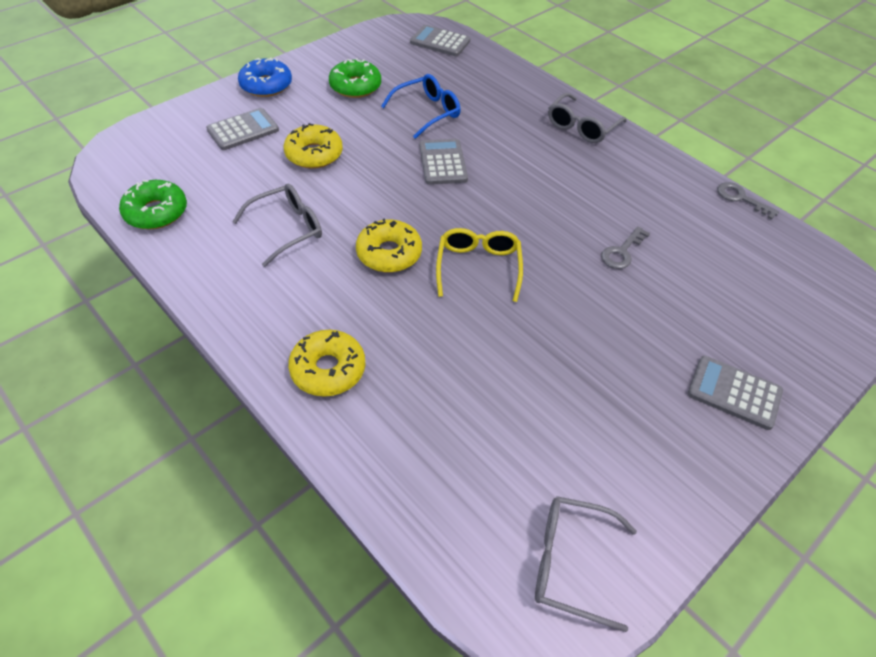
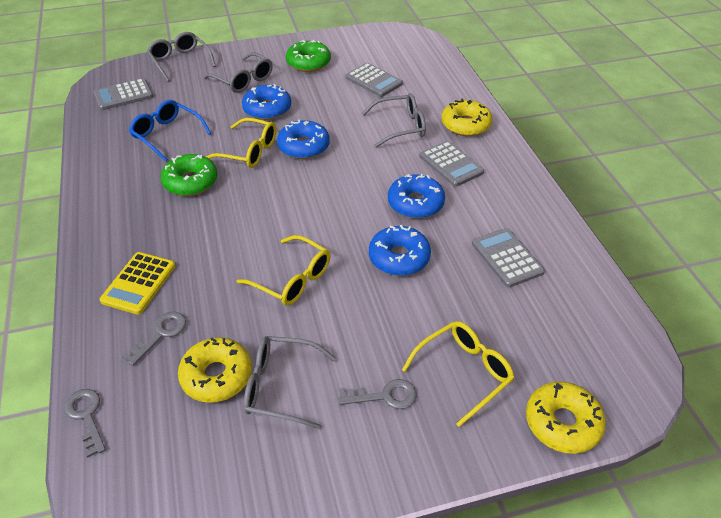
blue donut: [238,57,292,97] = 1 -> [242,84,291,120] [277,120,330,159] [369,225,431,276] [388,174,445,218] = 4
grey glasses: [232,184,322,267] [535,496,637,632] [548,93,627,143] = 3 -> [147,32,216,82] [204,52,273,93] [243,336,336,429] [362,93,426,148] = 4
grey key: [601,226,650,269] [717,182,779,220] = 2 -> [64,389,106,458] [122,312,186,366] [339,379,417,409] = 3
yellow calculator: none = 0 -> [100,252,176,315] = 1
yellow glasses: [436,228,523,302] = 1 -> [206,118,276,168] [237,235,331,305] [402,321,514,427] = 3

